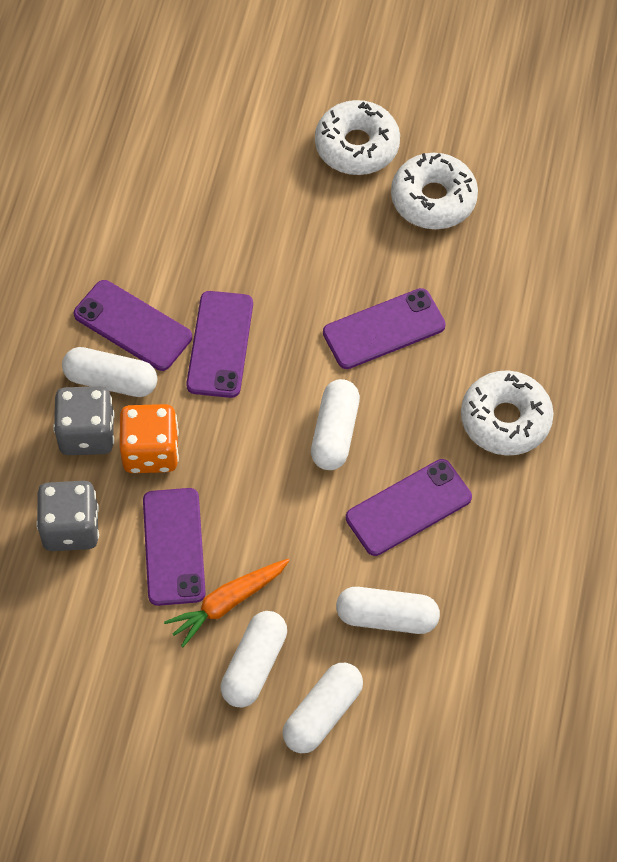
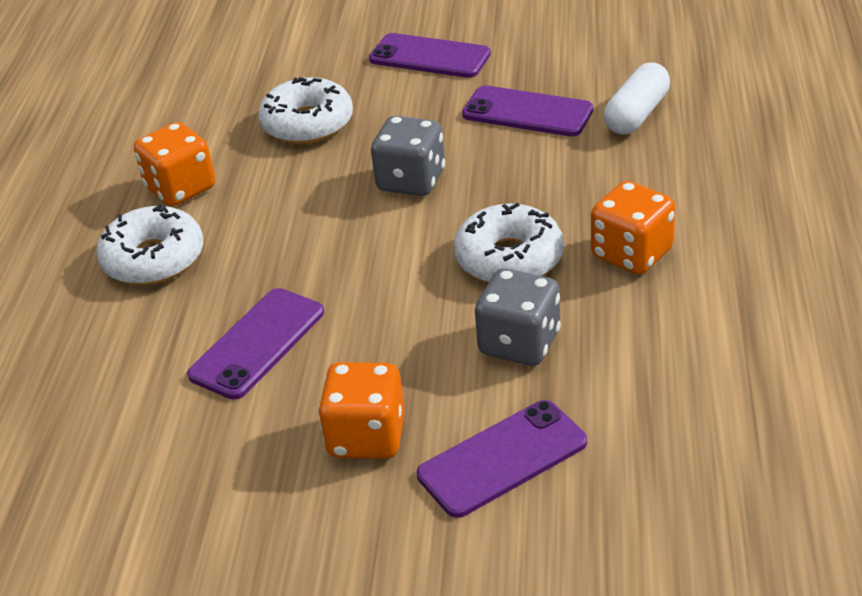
orange carrot: [164,559,290,647] = 1 -> none = 0
orange dice: [119,404,179,473] = 1 -> [134,122,215,206] [318,362,405,459] [591,181,675,275] = 3
purple phone: [74,280,192,371] [143,488,206,606] [186,291,253,398] [323,288,446,369] [346,459,472,556] = 5 -> [187,288,324,400] [369,33,491,78] [417,400,587,518] [462,85,593,137] = 4
white capsule: [62,347,157,397] [220,611,287,707] [282,663,363,753] [311,379,360,470] [336,587,440,634] = 5 -> [604,63,670,135] = 1

